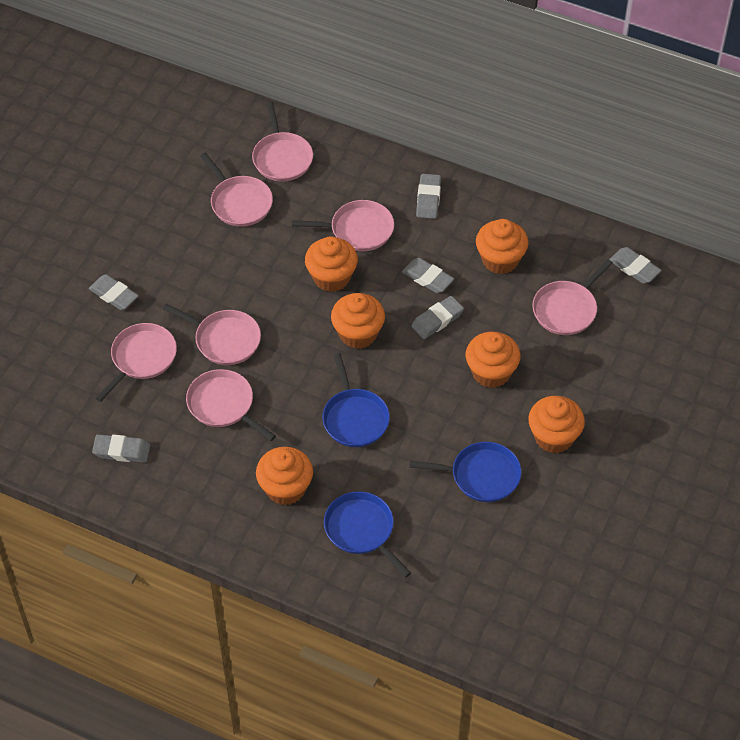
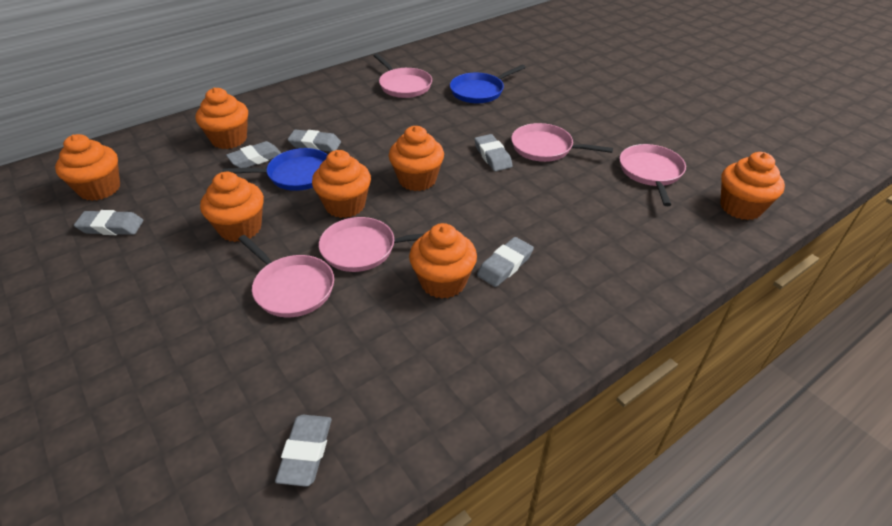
blue pan: [322,353,390,447] [324,491,411,578] [409,442,522,502] = 3 -> [222,148,328,191] [450,65,526,103] = 2
orange cupcake: [256,447,313,505] [305,236,358,292] [331,293,385,349] [466,332,520,388] [476,219,528,274] [528,396,585,453] = 6 -> [55,134,120,201] [196,88,248,149] [200,172,264,242] [312,150,371,218] [389,126,444,191] [409,223,477,299] [720,152,785,220] = 7
pink pan: [95,323,177,402] [163,304,261,365] [186,369,276,441] [200,153,273,227] [252,102,313,182] [292,200,394,251] [532,259,613,335] = 7 -> [238,235,334,317] [319,217,425,272] [374,54,432,98] [511,123,613,162] [620,144,686,206] = 5

